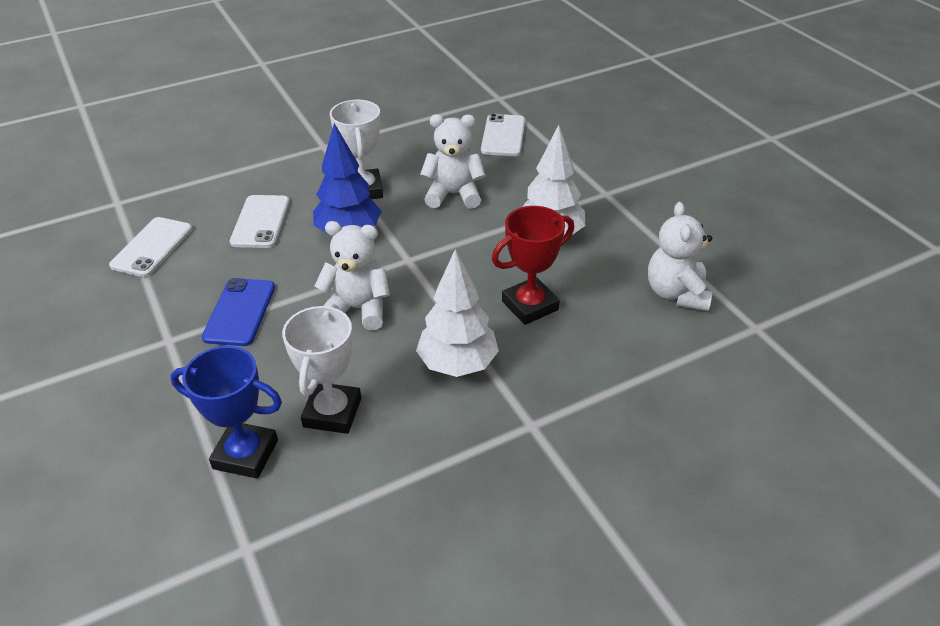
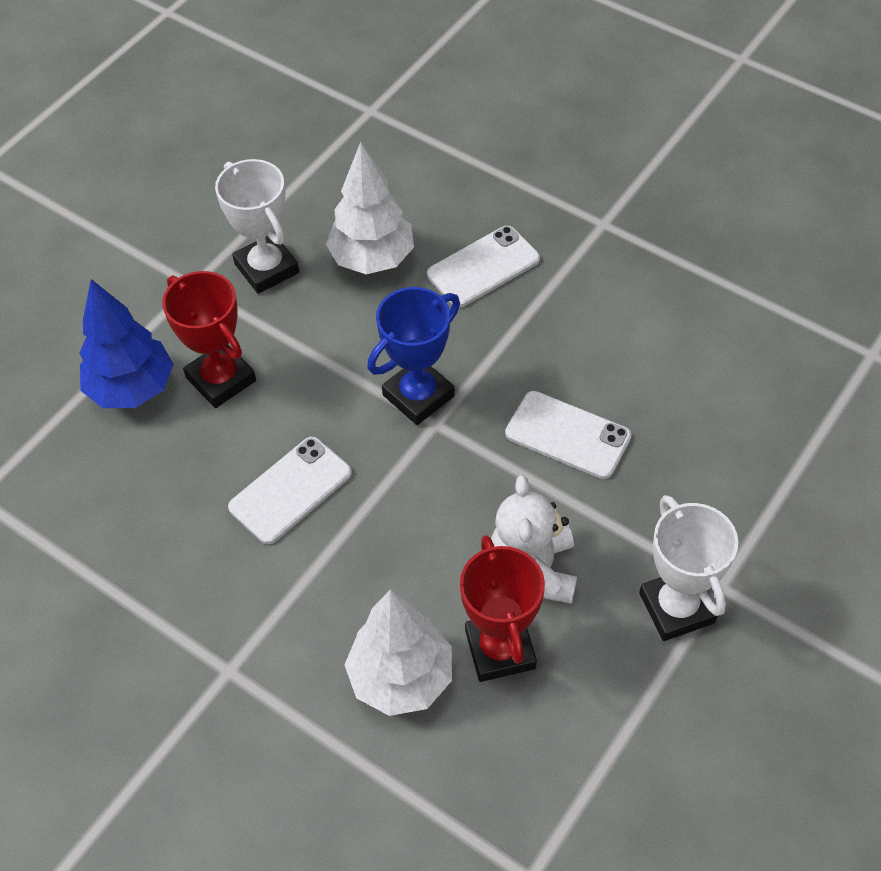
blue phone: [202,278,275,346] = 1 -> none = 0
red trophy: [492,206,574,325] = 1 -> [162,271,256,408] [460,535,545,682] = 2
white teddy bear: [315,221,390,330] [420,114,486,209] [648,202,713,311] = 3 -> [491,475,577,604] = 1

